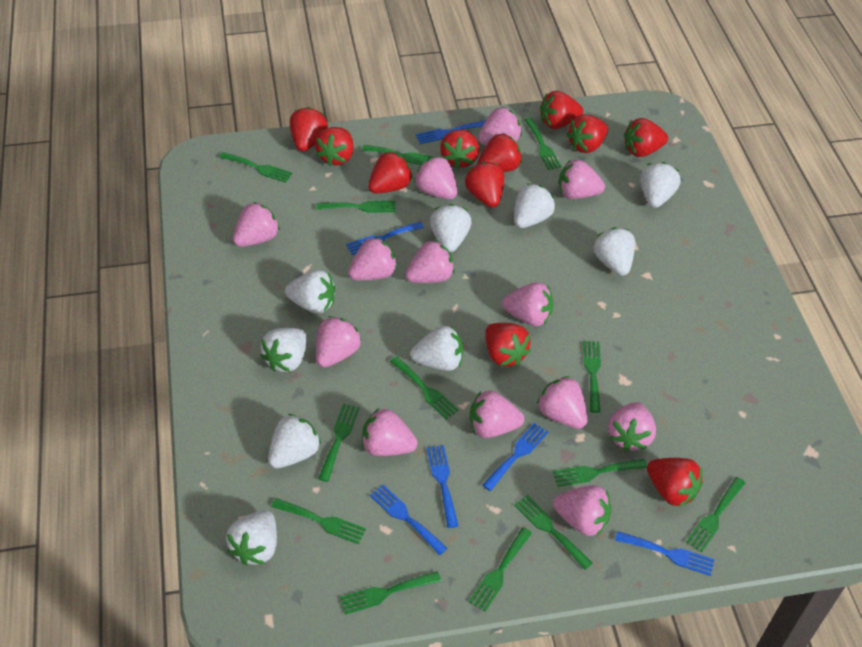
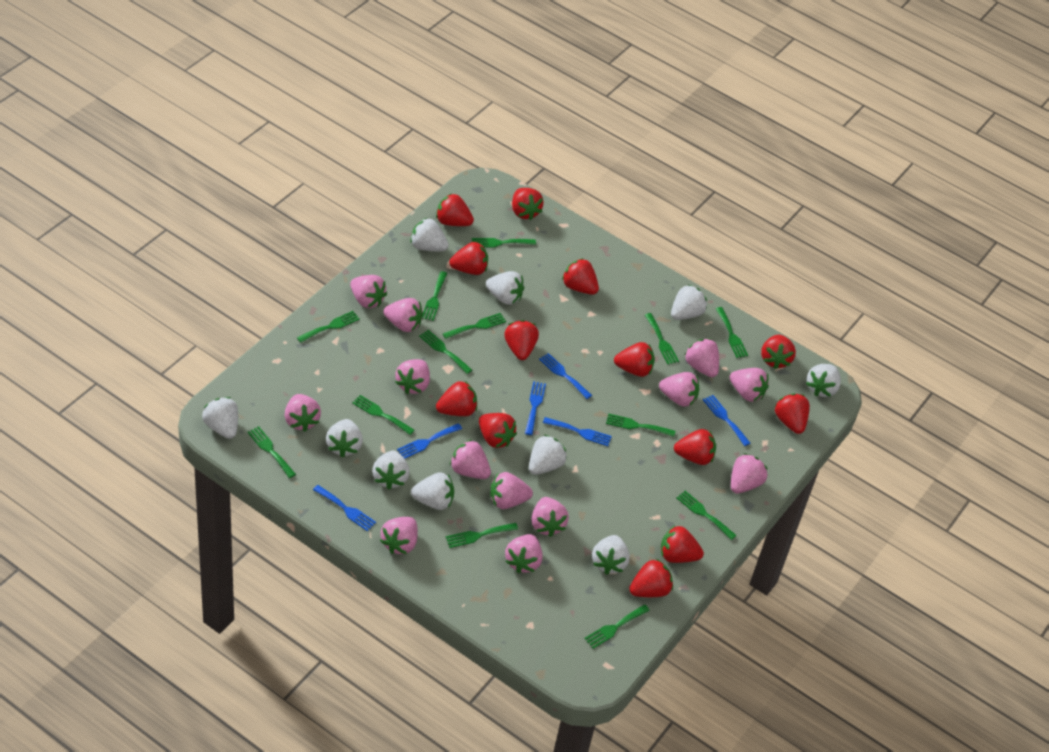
red strawberry: [290,107,328,152] [315,127,354,166] [368,151,413,194] [440,129,479,169] [465,161,504,208] [477,133,522,172] [485,323,531,367] [540,91,583,129] [566,114,608,153] [624,118,668,157] [647,458,703,507] = 11 -> [436,193,474,226] [436,381,477,416] [449,242,488,275] [479,413,517,448] [504,320,539,360] [512,188,544,220] [562,258,599,295] [614,342,655,377] [629,559,673,597] [661,525,704,563] [674,429,716,465] [761,335,796,369] [774,393,810,434] = 13
white strawberry: [226,510,277,565] [260,328,307,372] [268,414,321,468] [285,270,335,314] [410,326,463,371] [430,204,472,252] [514,183,555,228] [593,227,635,276] [640,162,681,208] = 9 -> [202,397,238,439] [326,419,363,458] [372,451,410,490] [410,218,449,251] [411,472,454,510] [486,271,524,305] [529,435,567,475] [592,535,630,575] [671,285,707,320] [806,364,841,397] = 10

